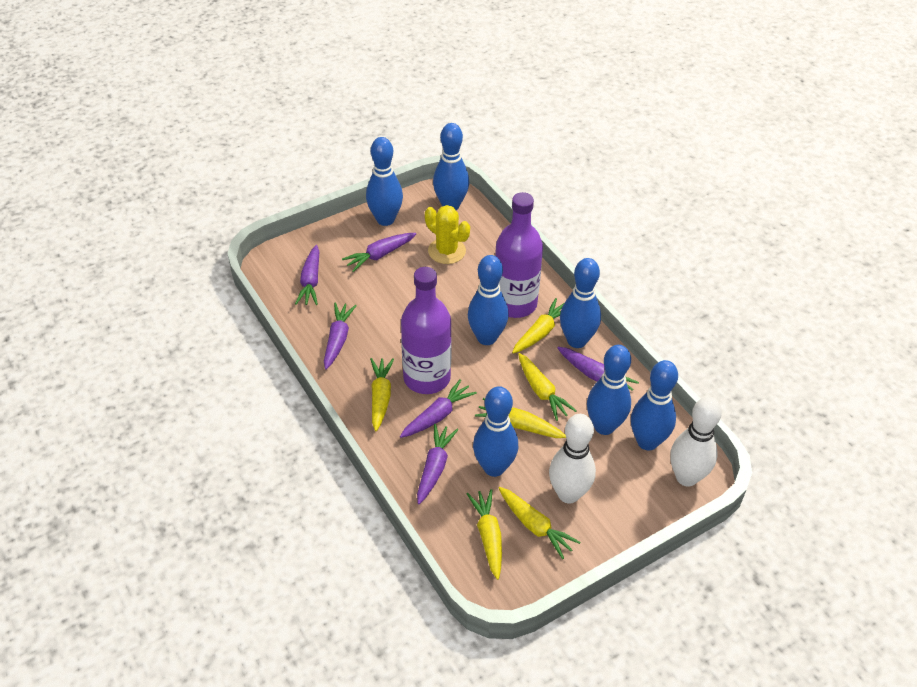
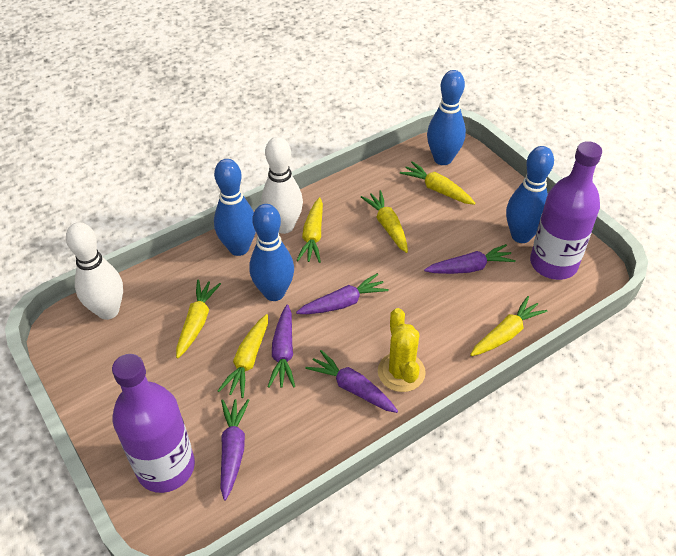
blue bowling pin: [366,137,403,226] [433,123,469,210] [468,255,509,345] [473,386,518,477] [560,258,601,348] [587,345,631,435] [631,360,678,451] = 7 -> [214,159,256,256] [249,204,294,301] [427,70,466,165] [506,146,554,243] = 4
purple carrot: [295,245,319,305] [324,302,357,370] [342,233,416,272] [400,379,477,438] [417,424,458,505] [557,347,639,391] = 6 -> [220,399,249,501] [268,304,295,388] [296,273,389,314] [305,350,398,413] [424,244,516,274] = 5

